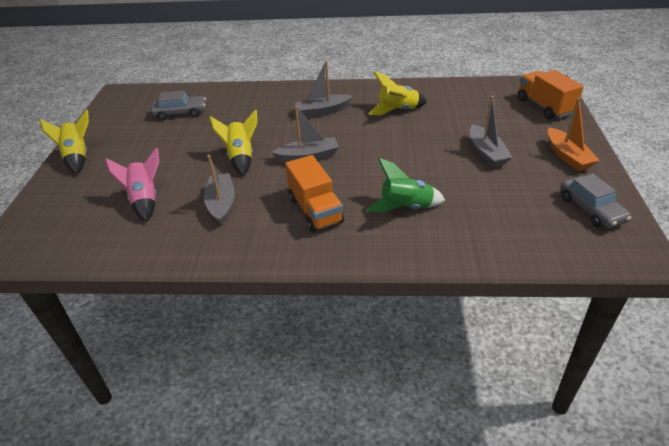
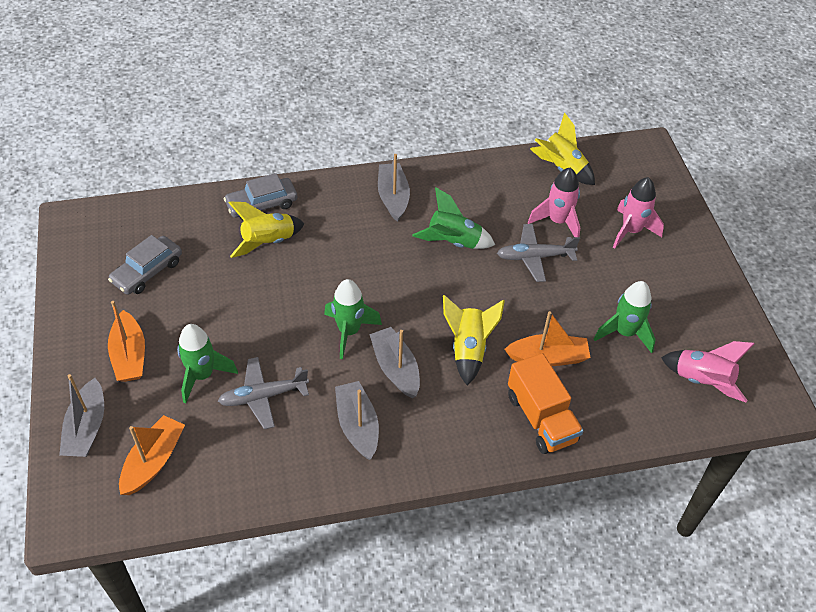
green rocket: [367,158,445,213] = 1 -> [177,324,238,404] [324,279,382,359] [412,187,495,249] [594,281,656,353] = 4
grey plane: none = 0 -> [218,357,309,429] [497,224,580,282] = 2
orange boat: [548,98,600,171] = 1 -> [108,301,145,382] [119,415,185,495] [504,311,591,366] = 3
orange truck: [285,155,344,232] [518,70,584,119] = 2 -> [508,353,583,454] = 1
pink rocket: [105,147,159,222] = 1 -> [528,168,580,237] [613,177,664,249] [661,341,755,403] = 3

